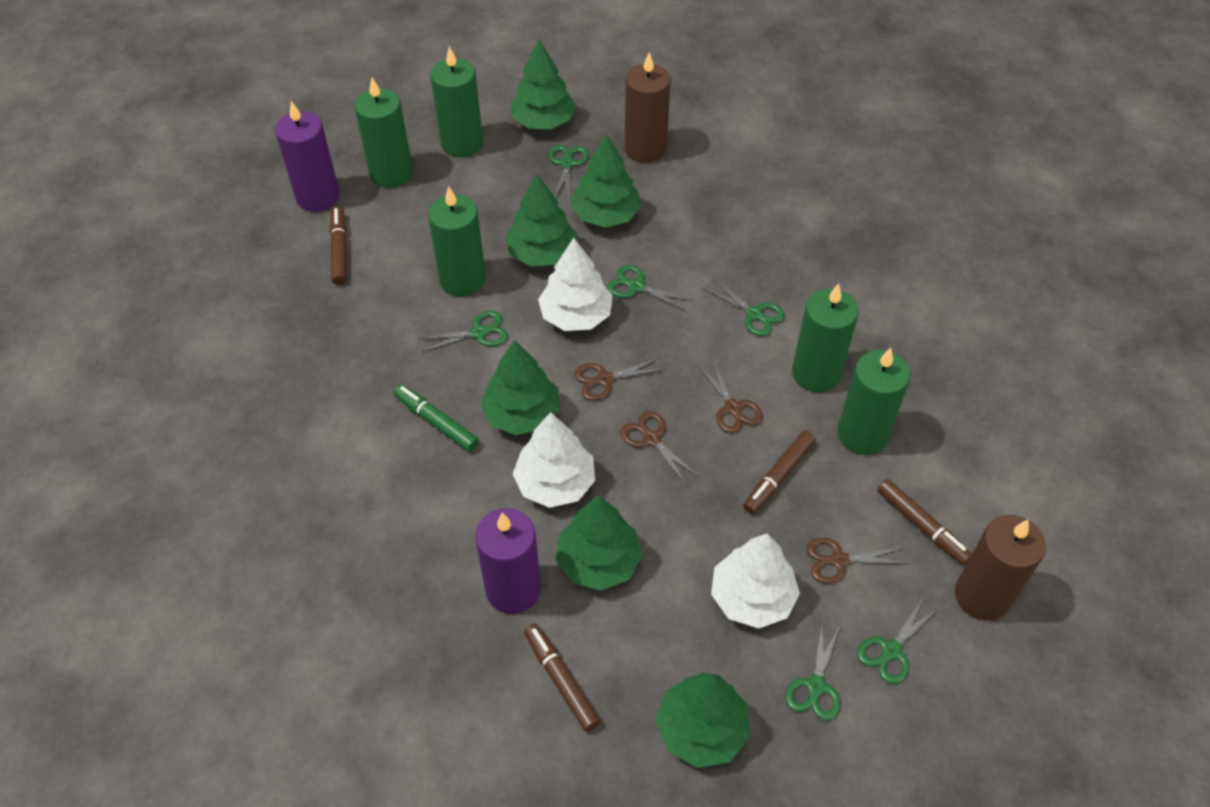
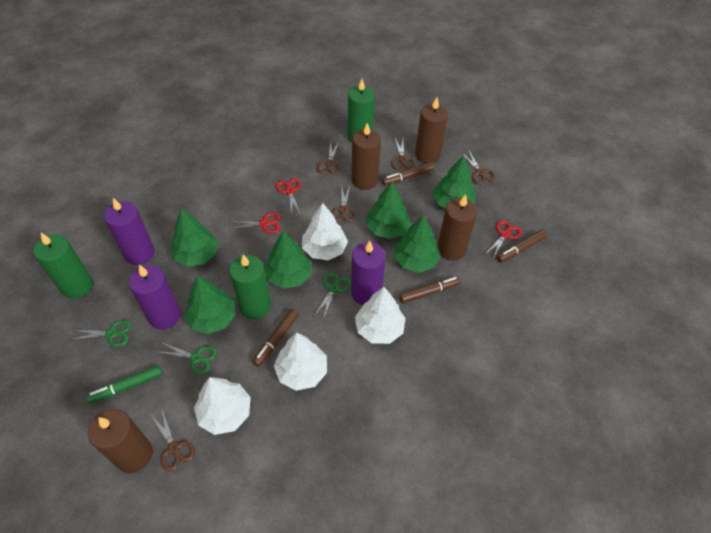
brown candle: [625,52,671,163] [955,515,1046,621] = 2 -> [88,409,153,473] [352,123,381,190] [415,97,448,164] [437,194,477,261] = 4
brown scissors: [575,358,666,401] [621,411,699,486] [698,358,763,433] [807,538,909,584] = 4 -> [151,410,195,472] [316,142,341,175] [331,186,356,222] [391,138,415,170] [461,149,496,184] = 5
green candle: [354,78,413,188] [428,186,486,297] [430,46,483,157] [792,283,859,393] [838,348,910,455] = 5 -> [33,233,93,299] [229,254,271,319] [348,79,375,143] = 3
green scissors: [418,311,508,352] [549,145,589,199] [607,265,693,311] [703,279,785,336] [785,622,841,721] [857,597,940,684] = 6 -> [69,320,131,347] [158,342,217,374] [313,272,351,320] = 3
purple candle: [275,101,340,212] [475,508,541,614] = 2 -> [104,198,155,265] [129,265,181,330] [351,241,386,305] = 3
red scissors: none = 0 -> [229,213,280,234] [276,178,301,215] [484,220,522,258] = 3
white tree: [513,412,595,508] [538,238,613,331] [711,533,800,629] = 3 -> [194,377,251,435] [274,333,327,391] [302,203,348,260] [355,287,406,344] = 4

